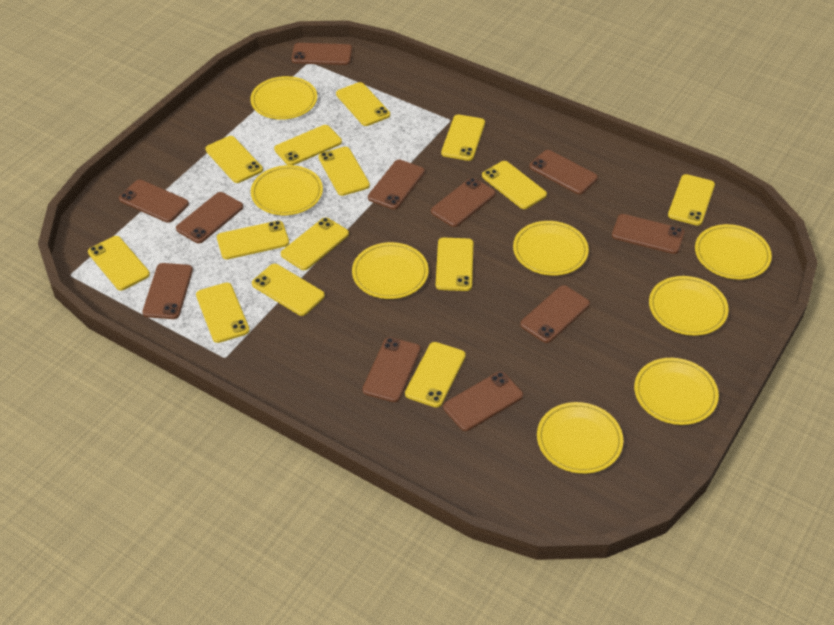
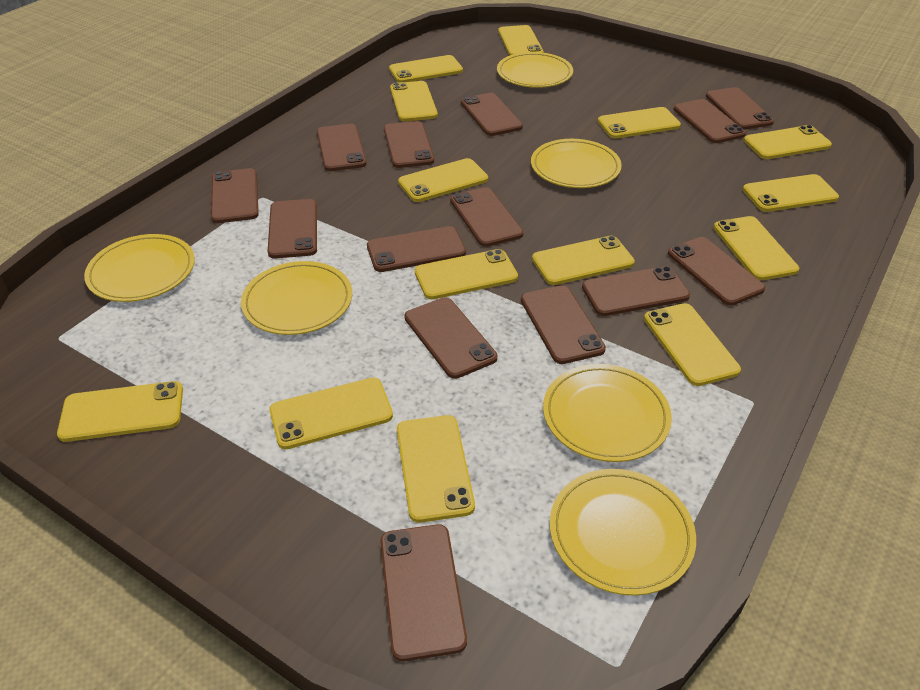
brown phone: [119,180,189,223] [142,263,193,319] [176,192,243,243] [292,43,352,65] [363,337,421,402] [368,160,425,210] [431,178,496,227] [443,372,523,431] [520,285,590,343] [529,150,598,194] [612,214,685,254] = 11 -> [211,168,259,223] [268,199,317,258] [317,124,367,171] [367,226,466,272] [380,524,467,662] [384,121,434,168] [404,297,497,379] [450,187,523,247] [461,93,523,136] [521,285,606,364] [582,266,690,316] [668,237,765,306] [673,99,746,143] [706,87,774,130] = 14
yellow plate: [250,76,317,120] [251,165,323,215] [352,242,428,299] [513,221,589,276] [537,402,623,474] [634,358,719,425] [649,276,729,336] [695,224,772,280] = 8 -> [84,234,195,302] [241,261,352,335] [497,52,573,88] [531,139,622,188] [543,364,672,462] [550,469,696,596] = 6

